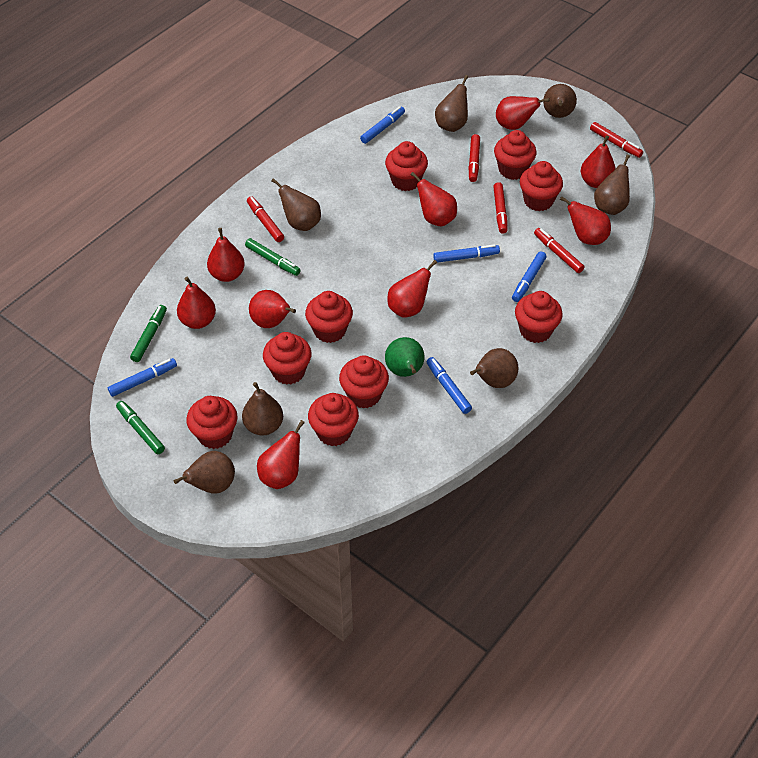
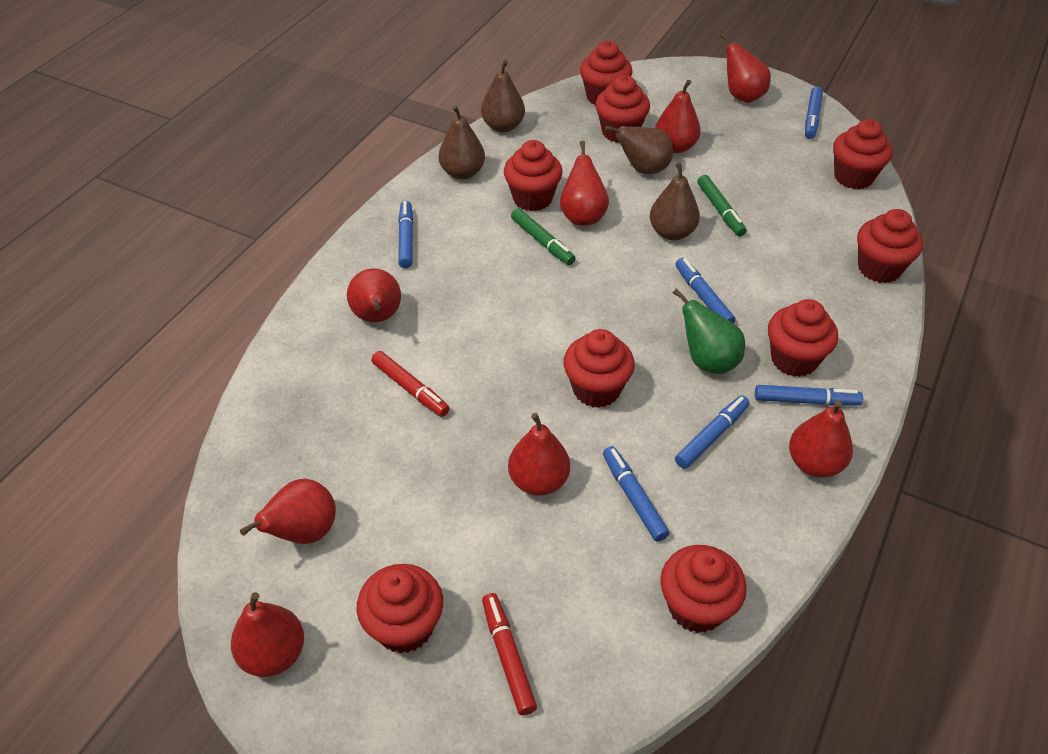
blue marker: [108,358,177,397] [360,106,405,144] [427,357,472,414] [433,244,500,263] [512,251,547,302] = 5 -> [398,201,413,268] [603,446,670,542] [675,258,736,324] [675,395,750,469] [755,385,863,406] [805,87,823,139] = 6
brown pear: [174,451,235,494] [242,382,283,436] [271,178,321,231] [435,75,468,132] [470,348,518,388] [543,84,577,118] [594,155,630,215] = 7 -> [438,105,485,180] [481,60,525,133] [605,126,673,174] [650,162,700,240] = 4
green marker: [116,401,165,454] [130,305,167,362] [245,238,301,276] = 3 -> [511,208,576,265] [697,175,747,236] = 2
red marker: [247,196,284,242] [468,134,480,182] [493,182,508,234] [534,228,585,273] [590,122,643,158] = 5 -> [371,351,450,417] [482,593,537,715] = 2
red pear: [177,277,216,329] [207,228,245,282] [249,290,296,328] [257,420,305,489] [387,260,437,318] [411,172,457,226] [496,96,549,130] [560,196,611,245] [581,135,616,188] = 9 -> [231,592,304,677] [240,478,336,544] [347,268,401,322] [508,413,570,496] [560,141,609,225] [655,80,701,153] [720,33,771,103] [789,400,853,478] = 8

